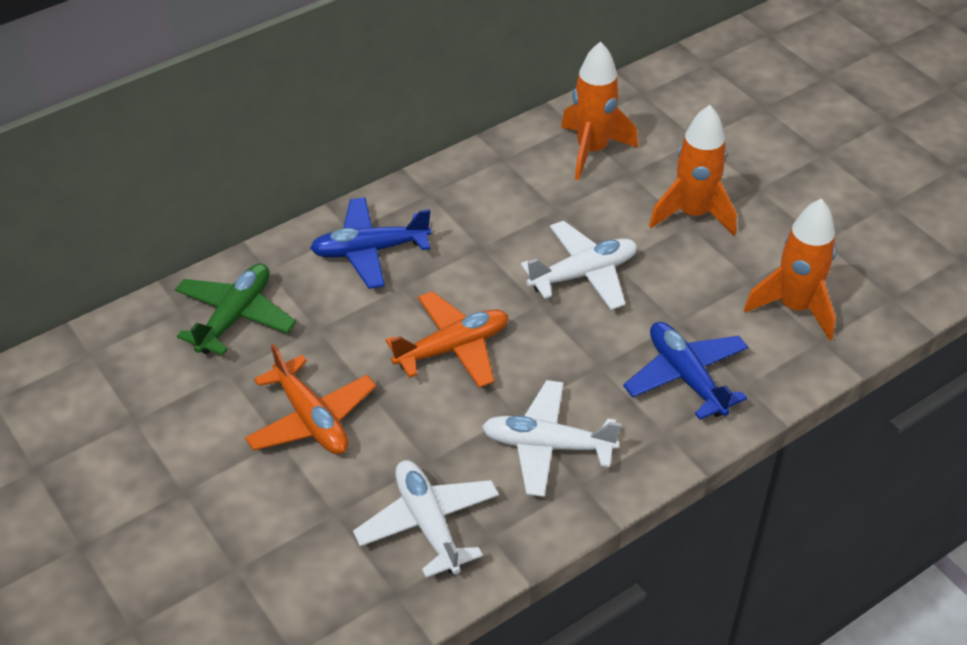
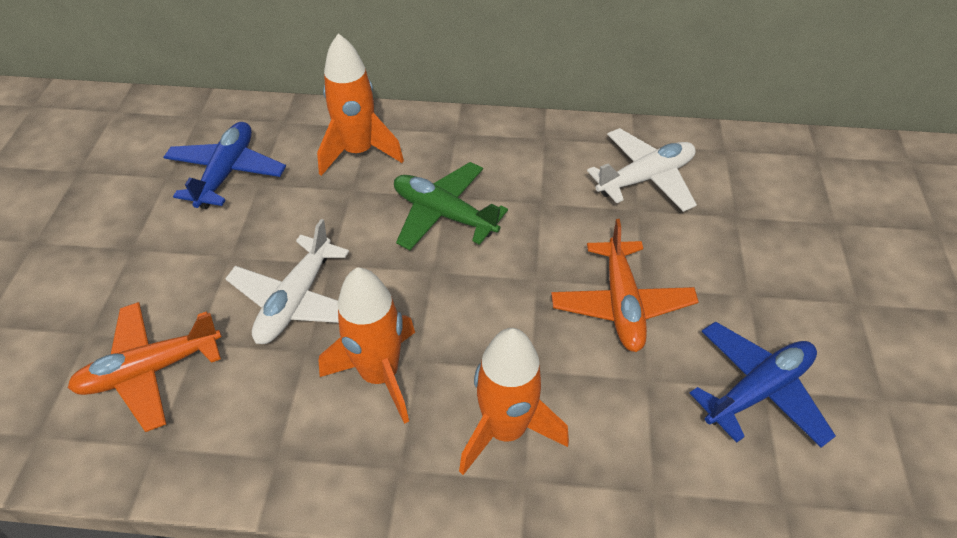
white plane: [353,460,499,578] [482,380,621,497] [521,221,637,310] = 3 -> [225,219,349,344] [587,128,697,212] = 2

